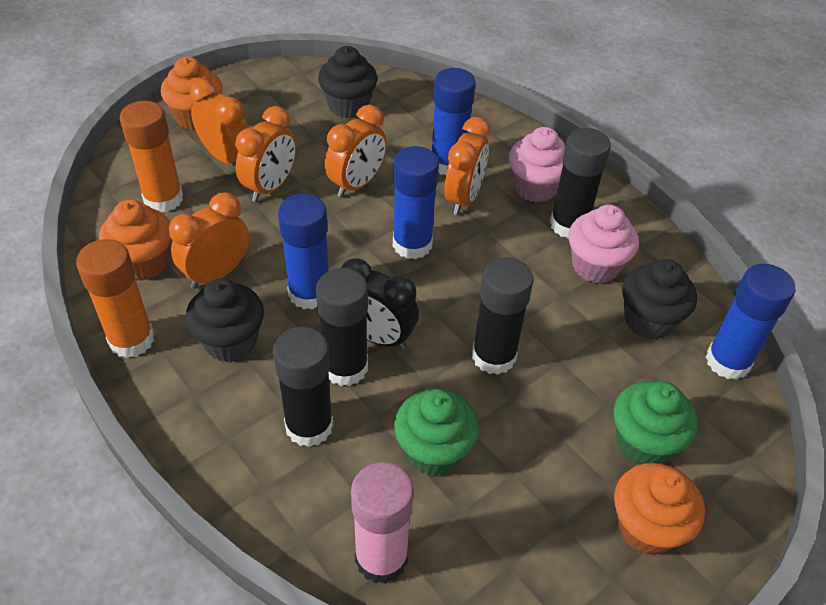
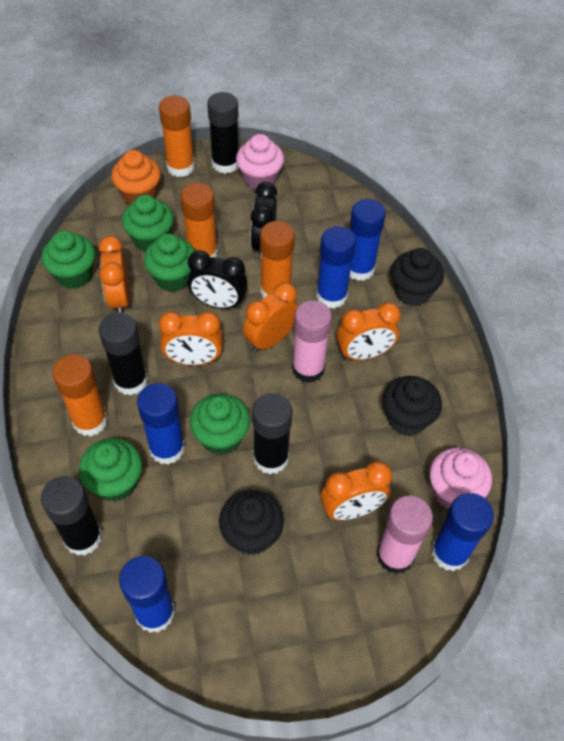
black clock: [341,258,419,350] = 1 -> [187,250,248,309] [250,182,277,259] = 2
blue glue stick: [278,194,329,309] [393,146,439,259] [432,68,476,175] [706,264,795,380] = 4 -> [119,556,175,633] [137,383,185,465] [316,226,356,309] [350,199,386,281] [431,493,494,571] = 5
green cupcake: [394,389,479,476] [614,381,698,464] = 2 -> [41,230,95,289] [79,438,142,502] [122,194,173,251] [144,233,195,292] [190,394,250,455] = 5
orange cupcake: [99,200,171,281] [161,57,223,131] [614,463,705,555] = 3 -> [111,150,161,205] = 1
orange glue stick: [76,239,154,358] [120,101,183,212] = 2 -> [52,354,108,436] [159,95,195,177] [180,183,218,257] [260,221,295,298] = 4
pink glue stick: [351,462,414,584] = 1 -> [292,300,332,383] [377,496,433,574] = 2

